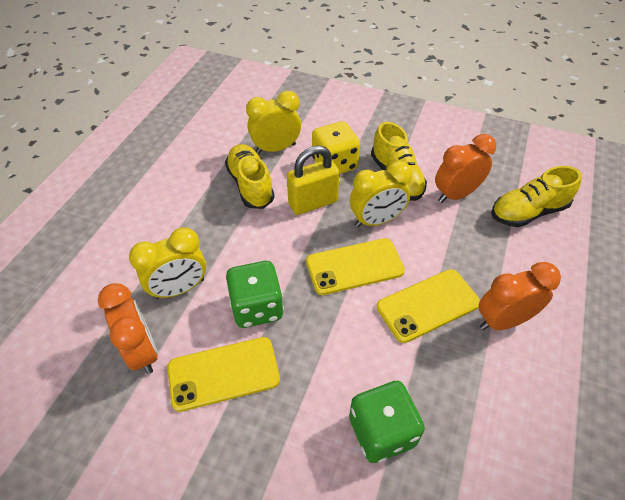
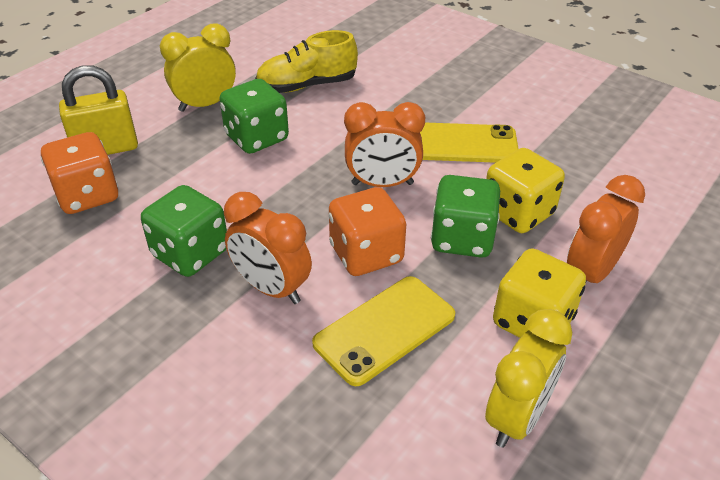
green dice: [226,261,284,328] [349,381,425,463] = 2 -> [141,185,227,277] [219,79,289,154] [431,175,500,258] = 3
orange dice: none = 0 -> [41,132,119,214] [329,187,406,276] = 2
yellow clock: [129,227,206,299] [246,91,301,154] [350,161,412,227] = 3 -> [160,23,236,112] [485,309,572,448] = 2
yellow dice: [312,121,360,174] = 1 -> [486,148,565,233] [493,248,586,338] = 2
yellow phone: [167,337,280,412] [306,238,405,295] [376,269,480,343] = 3 -> [312,276,455,386] [420,123,518,163] = 2
yellow shoe: [225,144,275,209] [371,122,427,201] [491,166,582,227] = 3 -> [255,30,358,93] = 1

